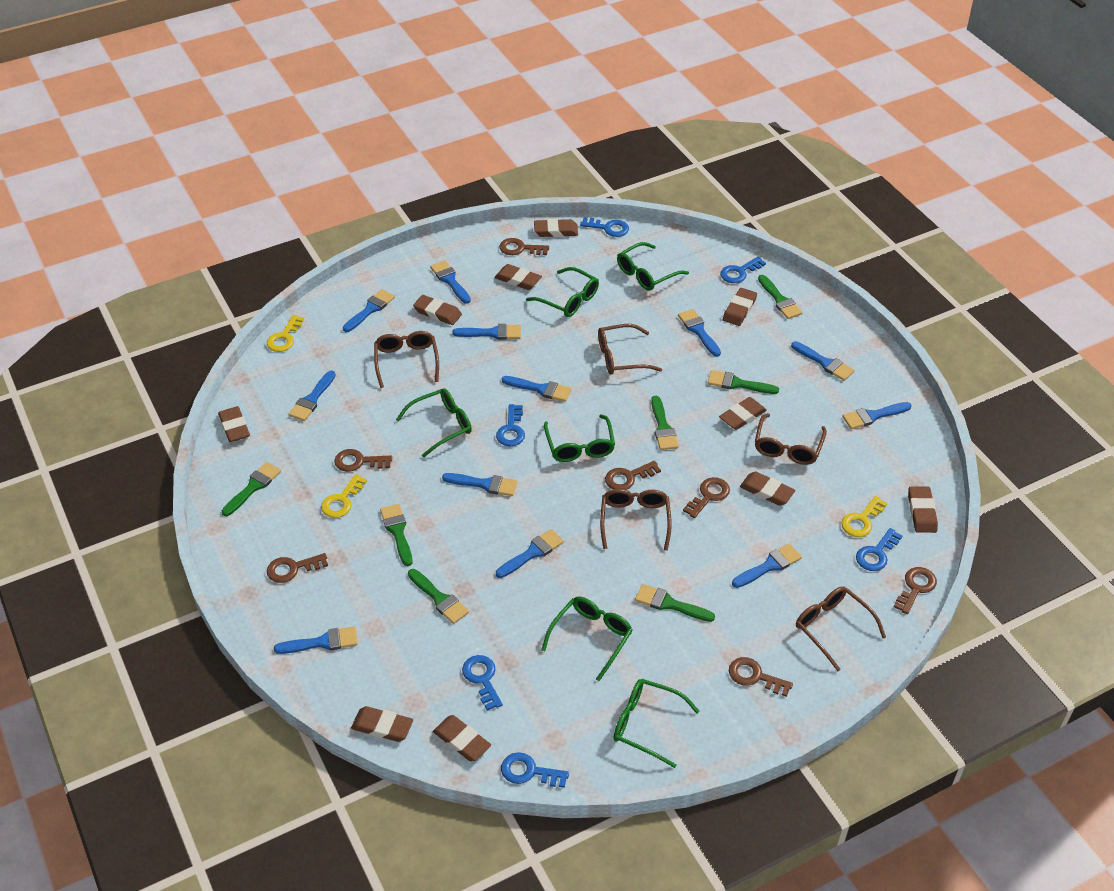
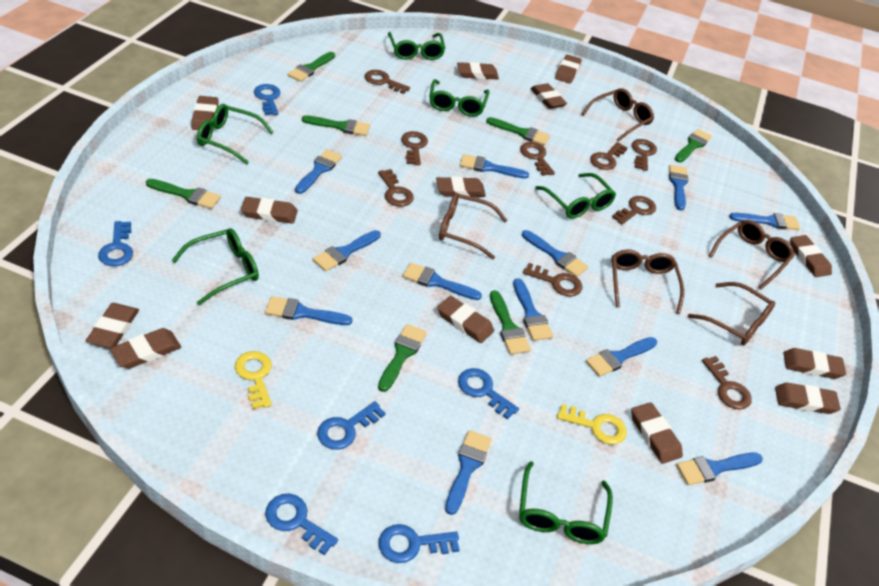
brown eraser: [218,406,250,442] [351,706,413,742] [413,295,462,325] [433,715,491,761] [495,264,542,290] [534,219,578,237] [719,397,767,430] [723,288,757,326] [740,471,795,506] [908,486,938,533] = 10 -> [86,303,139,348] [110,328,181,369] [191,96,218,130] [241,197,298,224] [436,176,486,197] [437,296,494,343] [457,62,499,79] [530,83,567,109] [555,55,582,84] [631,402,683,464] [775,383,841,414] [784,348,846,379] [790,235,832,277] = 13
brown key: [267,553,328,583] [334,449,392,472] [499,238,549,255] [605,461,661,490] [683,477,730,518] [729,657,793,697] [894,567,937,614] = 7 -> [365,70,410,94] [378,169,414,207] [401,131,428,165] [520,142,555,176] [523,263,582,297] [590,142,628,170] [612,196,656,225] [632,139,657,171] [702,356,752,410] = 9
yellow key: [267,315,304,352] [321,474,367,518] [841,496,888,537] = 3 -> [235,351,272,409] [557,404,627,445] = 2

